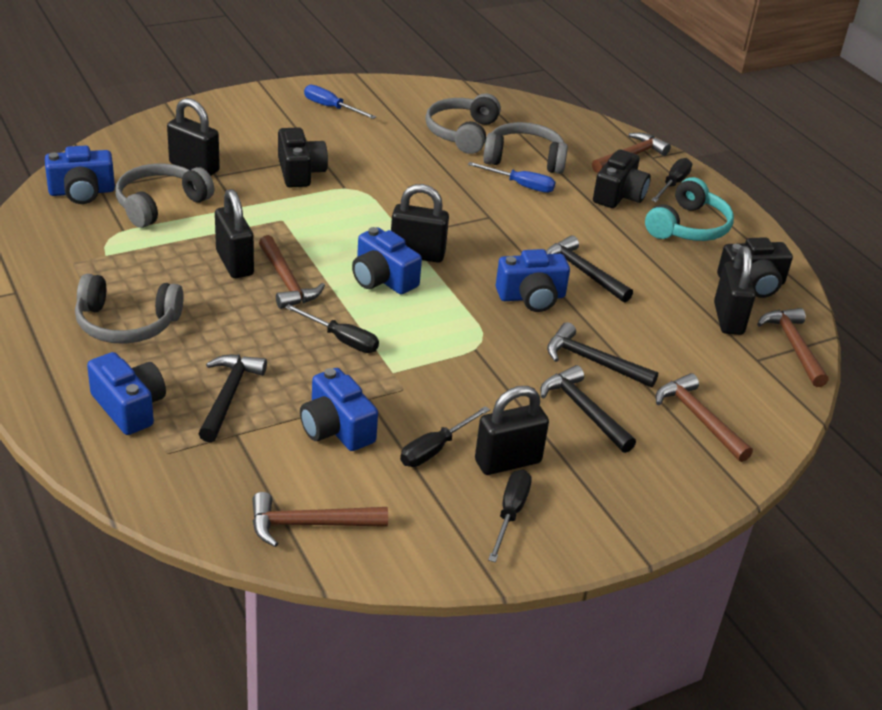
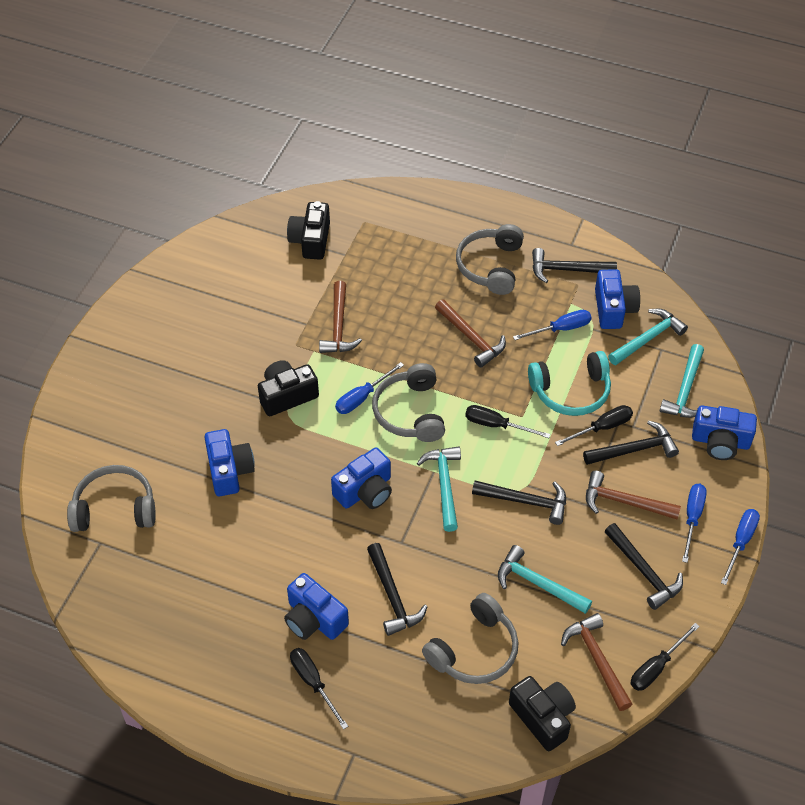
black hammer: [198,355,267,442] [540,365,636,453] [546,235,633,303] [547,322,659,388] = 4 -> [367,543,428,636] [472,481,566,525] [532,248,617,283] [583,420,679,465] [604,523,683,610] = 5
black padlock: [167,98,220,176] [215,189,254,278] [391,184,449,263] [475,386,549,475] [714,246,756,335] = 5 -> none = 0
blue screwdriver: [304,85,376,119] [468,162,556,193] = 2 -> [335,362,404,414] [513,310,592,340] [682,484,707,563] [721,509,760,585] = 4
brown hammer: [252,492,388,547] [259,235,325,309] [592,133,671,173] [656,373,753,462] [757,308,829,387] = 5 -> [319,281,362,353] [435,299,506,368] [561,613,632,711] [586,471,681,519] = 4
turquoise hammer: none = 0 -> [417,446,461,532] [498,545,592,614] [608,309,688,365] [660,344,704,418] = 4

